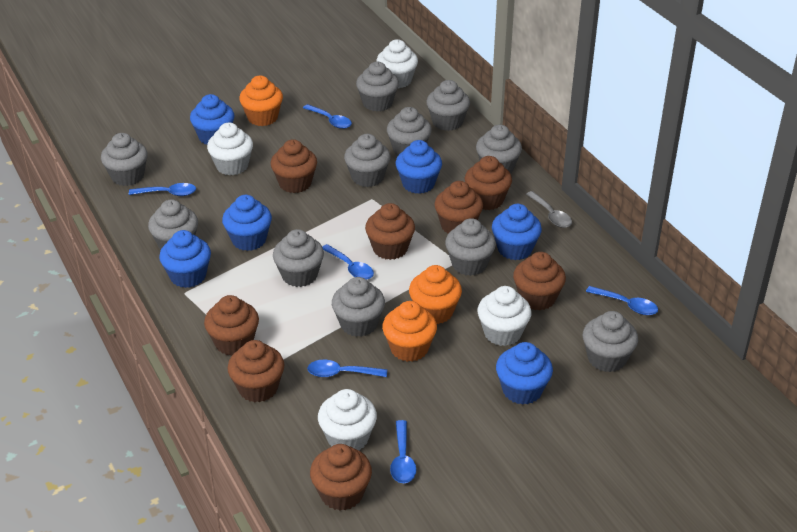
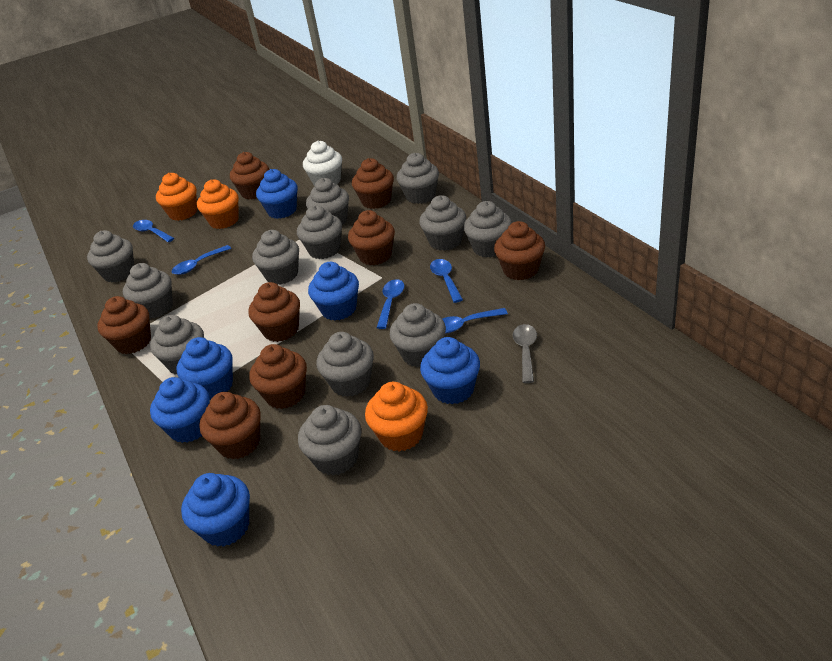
blue spoon: [129,183,196,196] [303,104,352,129] [307,360,387,377] [322,244,374,280] [390,420,416,483] [586,286,658,315] = 6 -> [133,220,174,242] [172,245,231,275] [377,279,404,329] [430,259,463,303] [442,308,508,333] = 5
grey cupcake: [101,133,148,186] [148,199,198,250] [273,229,324,287] [332,277,385,337] [344,134,391,187] [356,62,399,111] [387,107,432,156] [426,80,470,131] [445,218,496,276] [476,125,522,173] [583,311,638,372] = 11 -> [87,230,134,282] [123,263,173,318] [150,315,204,375] [252,230,299,285] [297,205,342,259] [298,405,361,475] [306,178,349,225] [316,332,374,397] [390,303,446,367] [397,153,439,204] [419,195,466,251] [464,201,512,258] = 12
white cupcake: [207,123,253,175] [318,389,377,451] [376,39,418,88] [477,286,531,346] = 4 -> [303,141,342,186] = 1

